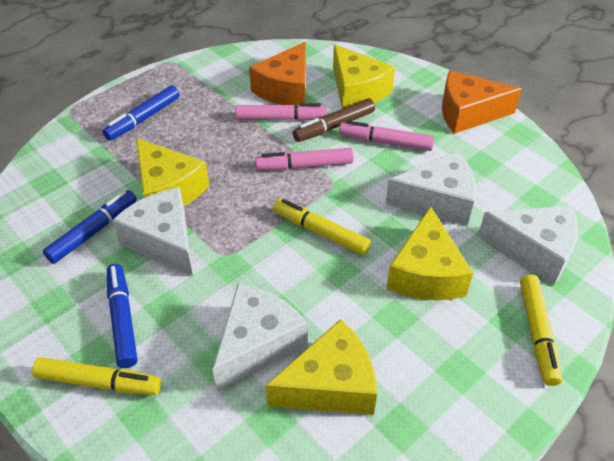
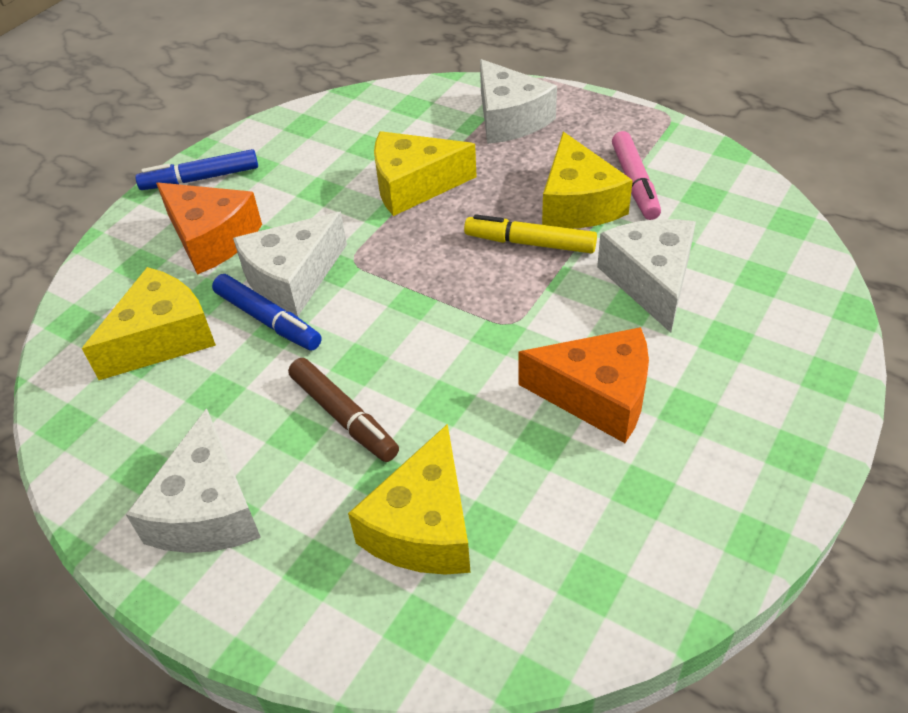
blue marker: [43,190,137,264] [102,85,180,141] [107,264,137,368] = 3 -> [135,149,258,190] [212,274,322,351] = 2
pink marker: [235,103,327,121] [255,148,354,170] [339,121,435,151] = 3 -> [612,131,661,220] = 1
yellow marker: [32,357,161,395] [273,199,371,255] [520,275,562,386] = 3 -> [464,214,597,253] = 1

